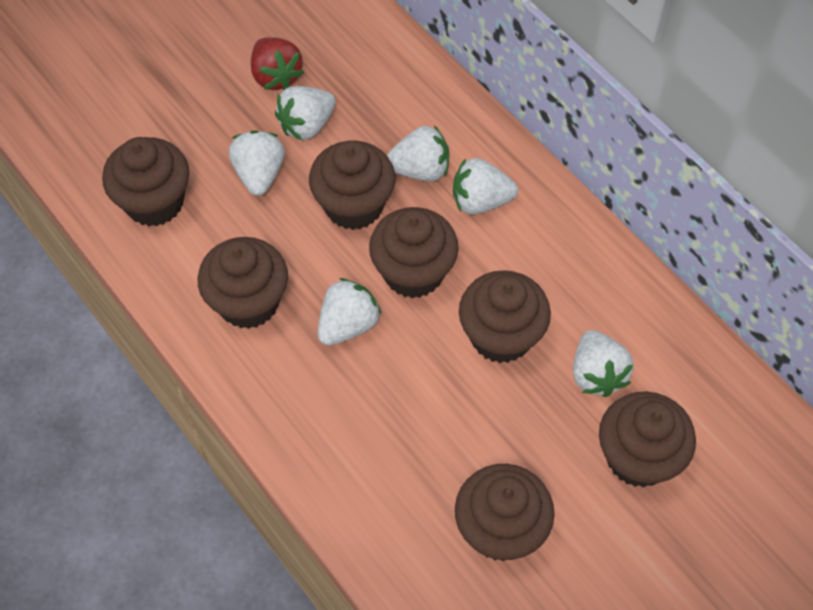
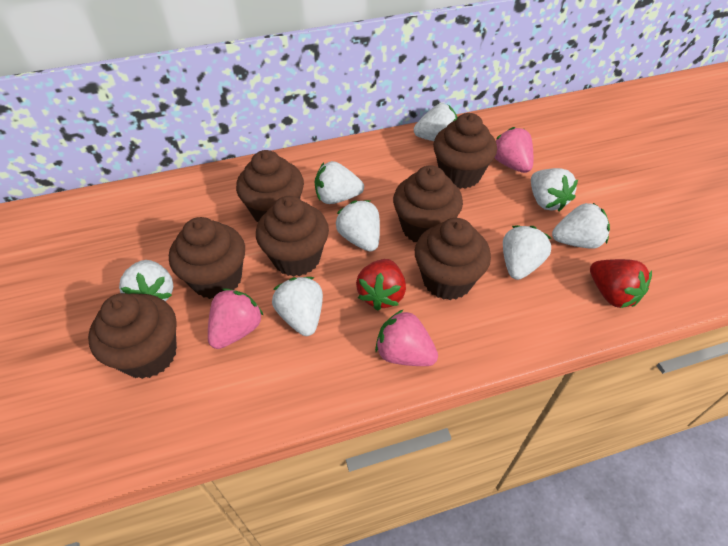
pink strawberry: none = 0 -> [208,288,264,349] [375,309,438,366] [494,127,533,173] = 3
red strawberry: [251,37,304,90] = 1 -> [356,259,406,311] [590,259,652,308] = 2
white strawberry: [229,130,285,196] [275,86,336,141] [318,278,382,346] [387,125,449,182] [453,158,518,215] [573,330,634,397] = 6 -> [119,260,173,301] [272,277,323,336] [315,161,364,204] [336,200,380,252] [414,103,458,141] [503,226,551,280] [531,168,578,211] [552,203,610,249] = 8

